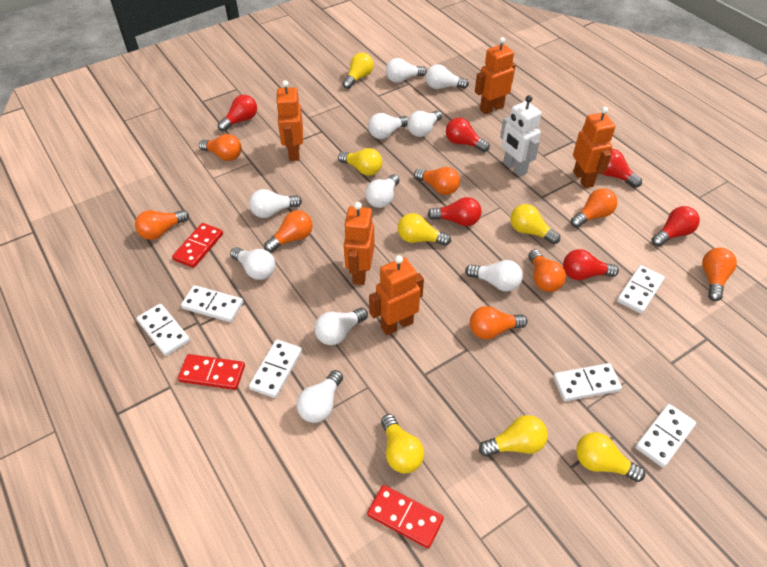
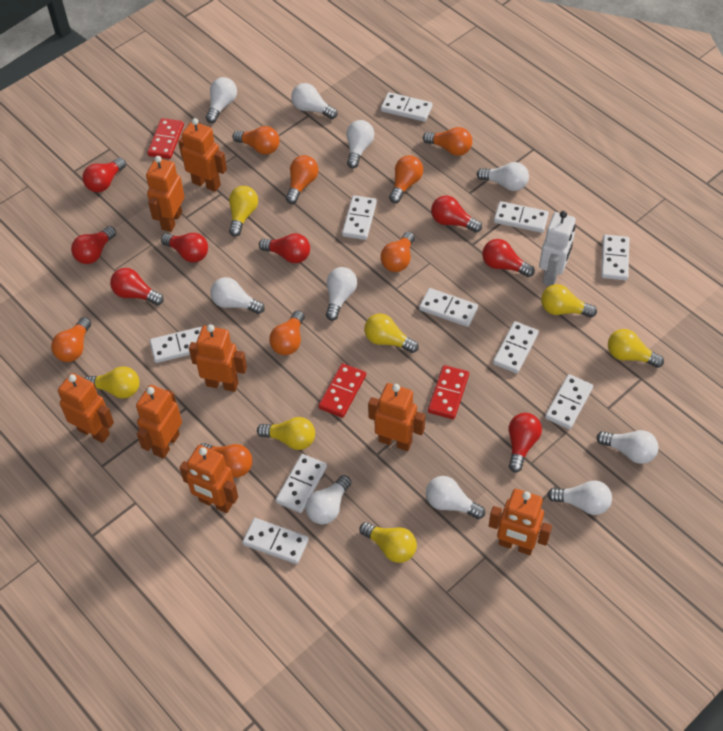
orange robot: [276,80,303,161] [344,202,374,285] [369,255,424,335] [475,37,516,114] [573,107,615,188] = 5 -> [58,373,114,443] [136,385,182,459] [146,156,185,232] [178,118,227,192] [180,445,238,513] [189,324,247,392] [368,383,425,451] [489,489,552,555] = 8
red light bulb: [218,95,257,131] [427,197,481,226] [446,118,490,152] [563,249,619,280] [603,149,642,188] [652,206,700,247] = 6 -> [71,226,116,264] [82,158,126,192] [110,268,164,305] [161,233,208,263] [259,233,310,263] [431,195,482,233] [482,239,535,277] [509,413,542,472] = 8
white domino: [136,303,190,356] [181,285,243,322] [249,339,302,398] [553,363,622,402] [617,265,665,314] [635,404,696,468] = 6 -> [150,327,202,363] [242,518,309,564] [276,454,327,513] [342,195,377,240] [381,92,433,122] [419,288,478,327] [493,321,539,374] [494,201,549,233] [545,374,593,429] [601,235,629,281] = 10

